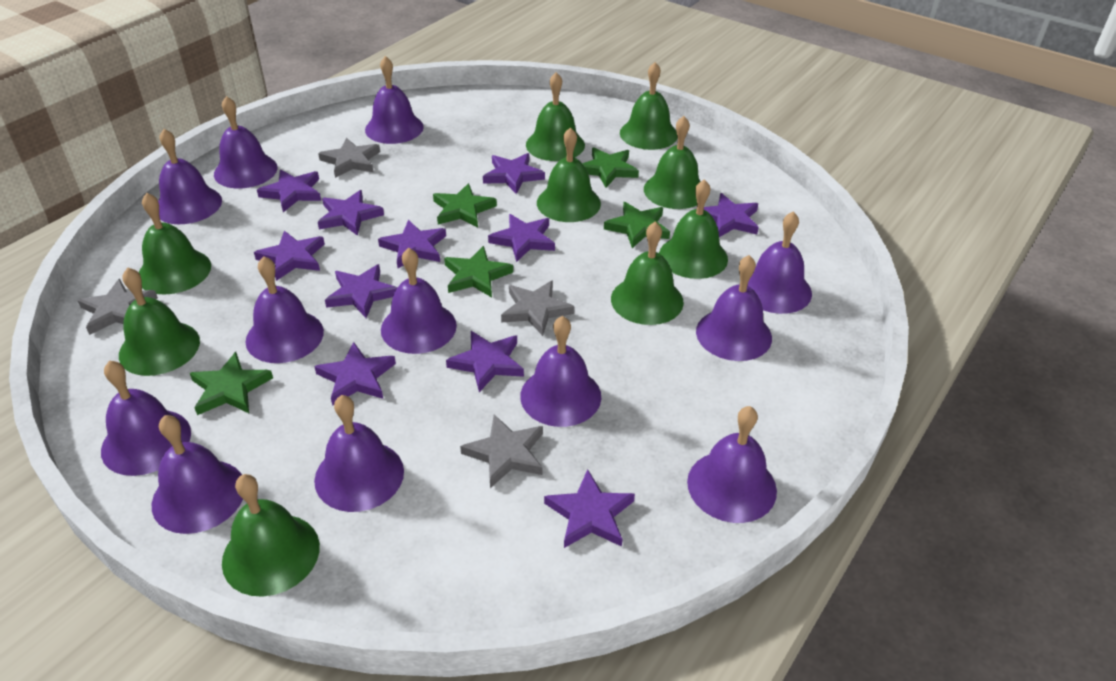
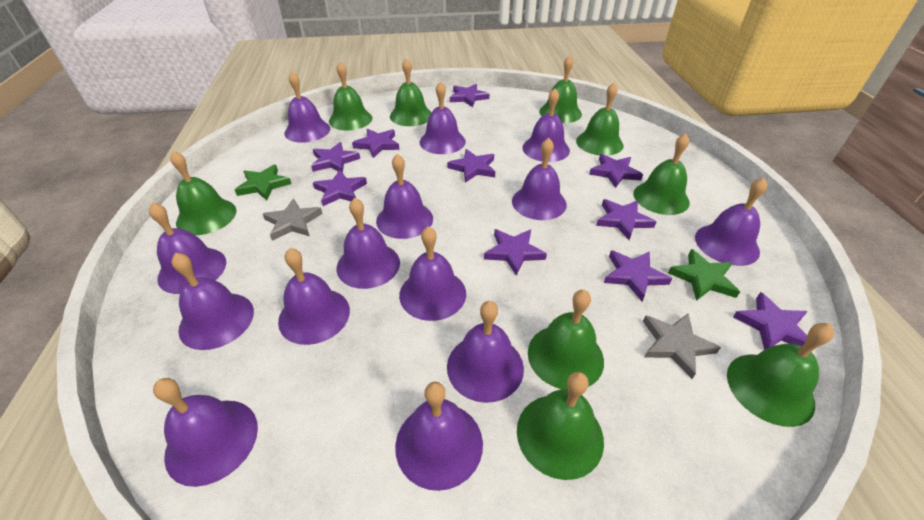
green star: [190,352,273,415] [433,183,497,228] [444,246,513,297] [582,147,639,188] [604,202,670,248] = 5 -> [235,164,291,201] [668,249,740,301] = 2
grey star: [77,279,158,335] [318,138,380,178] [460,415,543,488] [501,280,575,336] = 4 -> [263,198,323,241] [643,314,721,379] = 2
purple bell: [101,360,191,476] [152,415,243,534] [158,129,222,224] [214,96,278,188] [245,256,324,363] [314,395,404,512] [365,56,424,144] [381,248,457,354] [520,316,601,427] [687,406,777,523] [696,255,772,361] [747,211,812,314] = 12 -> [149,202,226,294] [153,378,258,487] [171,253,254,350] [278,248,350,345] [284,72,330,143] [337,198,400,289] [376,154,433,239] [395,382,483,491] [399,226,466,321] [420,81,466,154] [447,301,524,403] [512,138,567,220] [522,88,570,162] [695,178,767,266] = 14
purple star: [254,231,325,281] [257,170,321,212] [314,342,396,406] [318,190,384,236] [325,264,397,318] [378,220,446,268] [446,331,524,392] [483,153,545,194] [488,214,555,262] [544,469,635,548] [704,193,759,237] = 11 -> [311,142,360,173] [313,170,367,206] [352,129,400,158] [447,149,495,183] [450,84,489,107] [484,229,547,276] [589,154,643,188] [596,199,656,240] [604,250,672,301] [733,292,812,352] = 10

